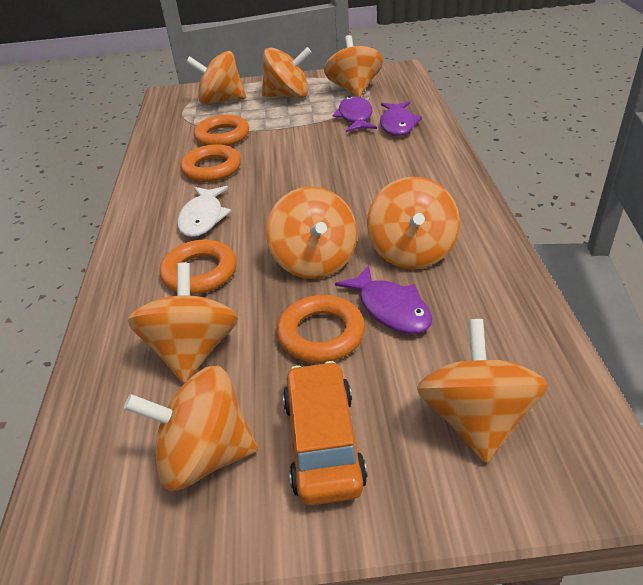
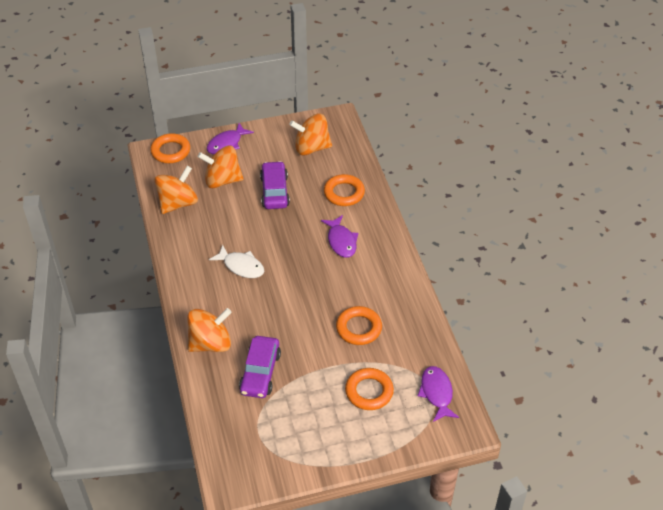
orange car: [283,361,367,505] = 1 -> none = 0
orange spinning top: [124,365,258,491] [128,263,238,383] [186,51,246,105] [262,47,312,98] [266,186,357,279] [324,35,383,97] [367,177,460,269] [417,319,548,464] = 8 -> [154,166,198,214] [187,308,232,352] [198,146,244,188] [289,114,332,156] = 4
purple car: none = 0 -> [239,336,281,398] [260,161,290,209] = 2

